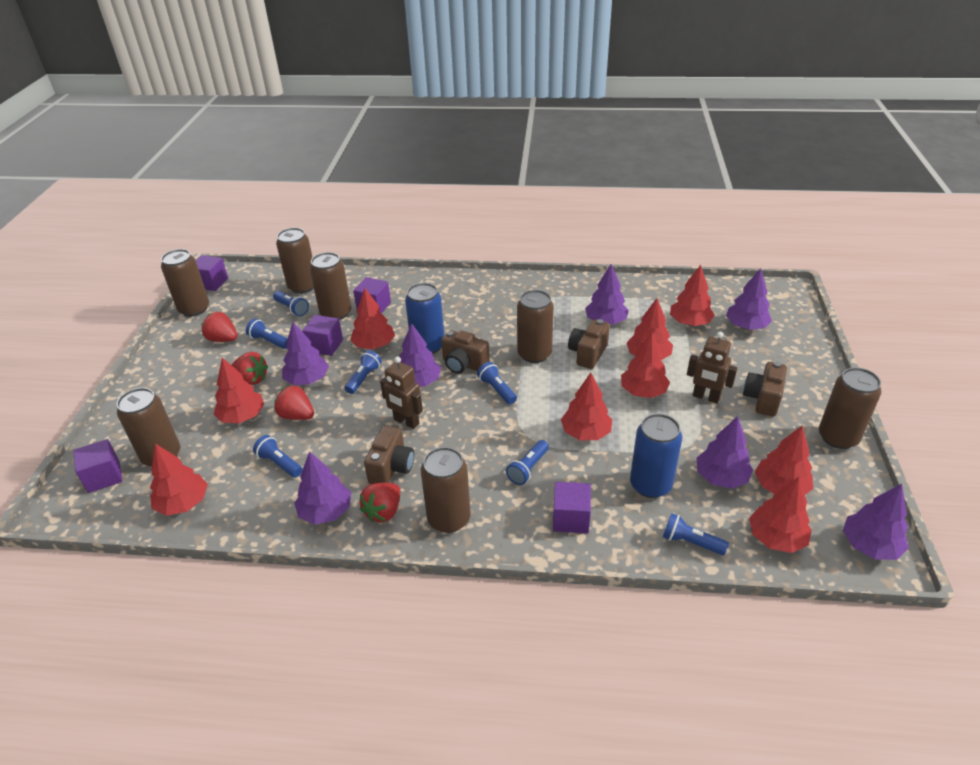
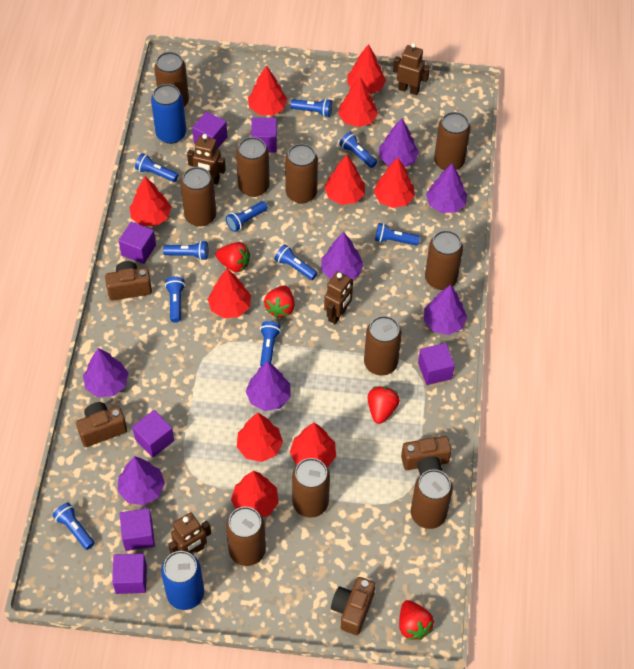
blue flashlight: [246,319,288,349] [253,435,302,478] [273,291,309,316] [345,350,382,394] [477,362,517,405] [506,440,549,485] [663,513,729,555] = 7 -> [53,503,95,550] [135,153,178,182] [163,240,208,260] [165,277,185,323] [226,201,268,232] [260,321,281,366] [275,244,317,280] [290,99,332,117] [339,132,377,168] [375,223,420,246] = 10
brown can: [117,388,180,467] [161,249,209,317] [276,228,314,294] [310,252,351,320] [421,447,471,533] [517,290,554,363] [819,367,881,449] = 7 -> [154,52,189,107] [181,167,216,227] [226,507,266,566] [236,137,270,197] [285,144,318,204] [292,458,330,518] [364,316,402,375] [411,469,453,529] [425,230,463,290] [434,112,471,170] = 10
brown robot: [380,357,423,429] [687,332,738,403] = 2 -> [168,512,211,554] [187,134,226,185] [324,271,353,324] [393,43,430,95] = 4
purple cube: [73,439,122,493] [196,255,228,291] [302,315,343,356] [353,277,391,314] [553,482,591,533] = 5 -> [112,554,147,594] [119,222,156,264] [119,508,155,551] [132,410,174,458] [192,112,227,149] [251,118,277,153] [418,343,455,385] = 7
red tree: [150,444,208,516] [214,358,264,423] [350,288,395,349] [561,373,612,440] [621,332,670,398] [627,298,673,360] [670,265,715,326] [749,477,812,553] [755,426,813,495] = 9 -> [129,177,171,226] [208,269,251,318] [231,471,278,517] [237,413,283,462] [248,65,287,115] [290,423,336,467] [324,155,365,205] [338,77,378,127] [347,44,386,94] [374,158,415,208] = 10

